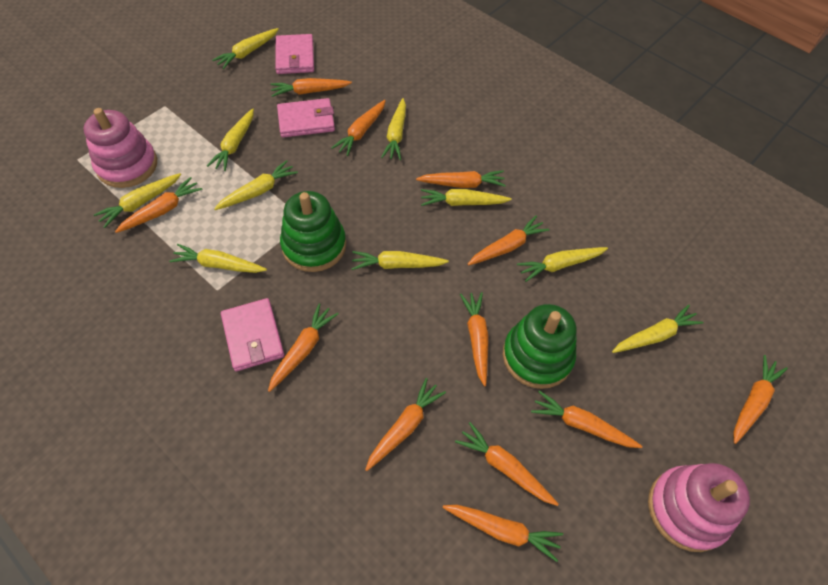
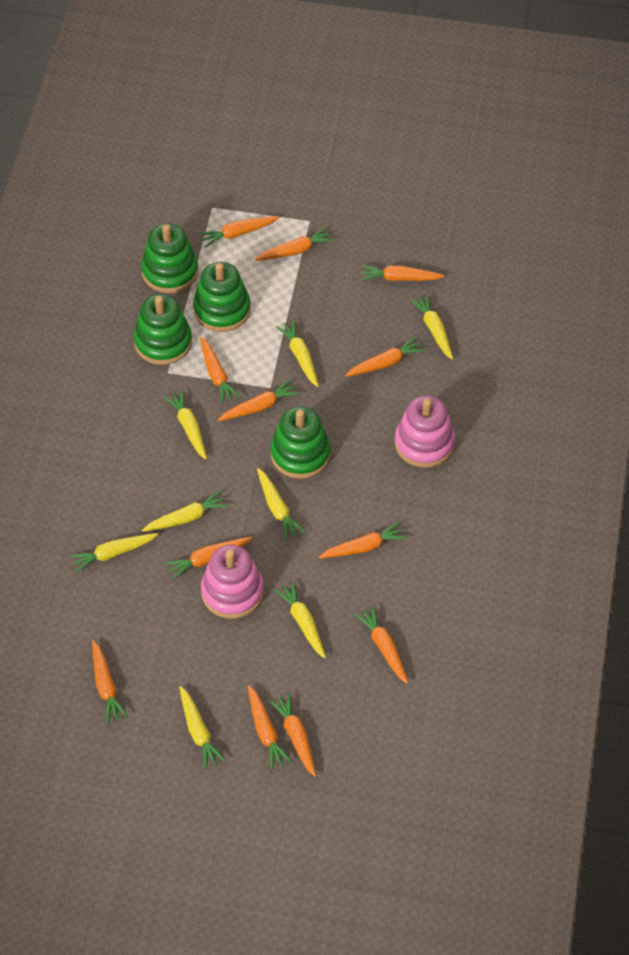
green stacking toy: [280,191,346,272] [503,304,577,389] = 2 -> [134,294,192,365] [141,223,198,293] [193,262,251,332] [270,406,331,479] = 4
pink wallet: [221,298,285,371] [275,34,314,74] [277,98,335,137] = 3 -> none = 0
yellow carrot: [94,173,181,228] [169,244,267,273] [207,108,254,171] [212,28,279,69] [214,160,298,210] [352,251,449,270] [381,98,406,160] [421,189,512,206] [517,247,608,282] [612,305,704,353] = 10 -> [69,533,159,573] [142,491,229,532] [164,390,207,460] [179,686,226,770] [257,468,305,540] [274,581,326,659] [276,320,319,387] [410,294,453,360] = 8

